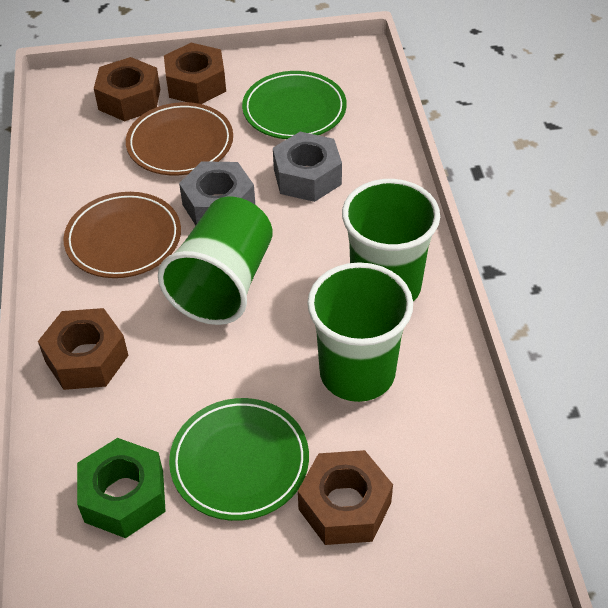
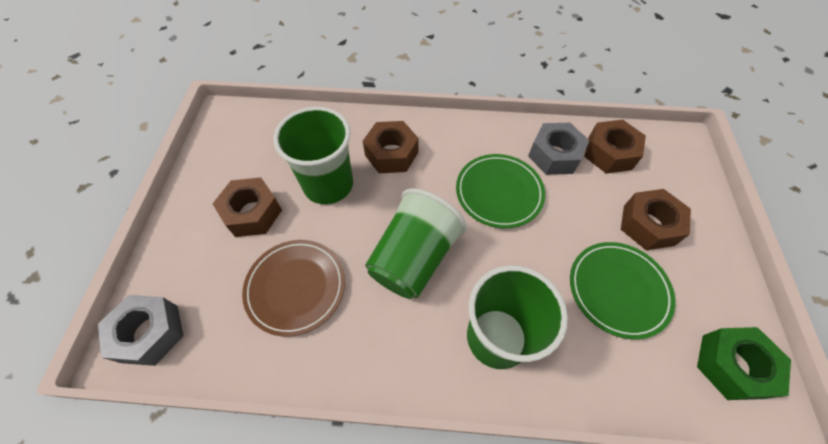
brown plate: [63,192,181,278] [126,102,233,175] = 2 -> [242,240,345,337] = 1

